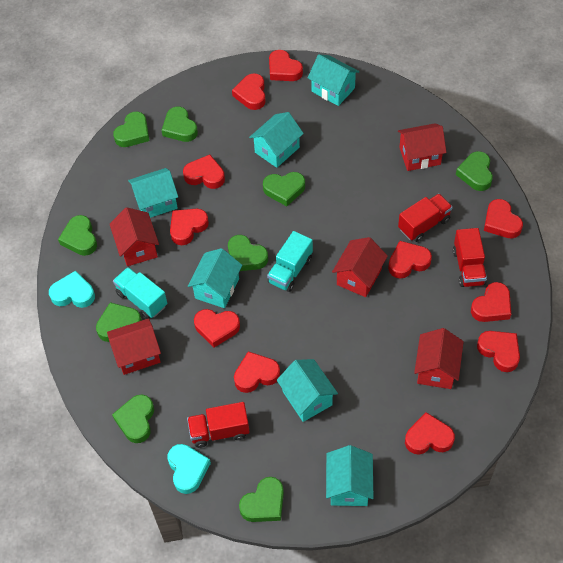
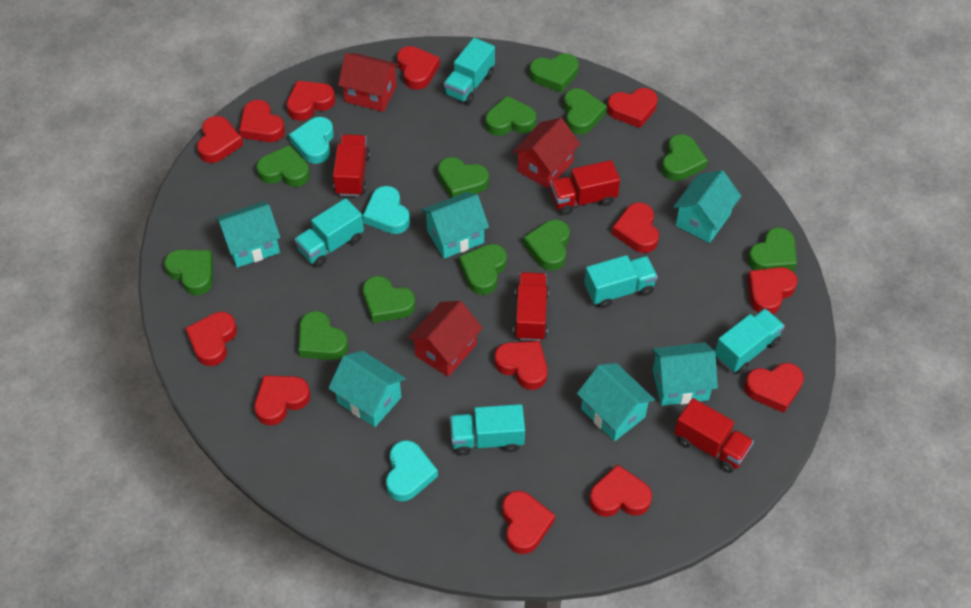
green heart: [58,215,97,256] [96,302,142,342] [112,395,154,443] [113,112,149,147] [161,107,198,142] [228,235,268,271] [239,477,284,522] [263,172,305,206] [456,151,493,191] = 9 -> [164,250,213,295] [256,145,310,187] [299,311,348,360] [363,276,415,323] [438,157,489,198] [459,244,507,295] [485,96,536,136] [523,220,570,270] [530,54,579,92] [563,88,607,134] [662,134,708,181] [748,227,797,271] = 12
red heart: [170,209,209,245] [183,155,225,189] [194,309,240,347] [232,73,266,110] [234,351,280,393] [269,50,303,81] [388,241,432,279] [405,412,455,454] [471,282,511,322] [477,331,520,372] [484,199,523,238] = 11 -> [185,312,237,366] [197,116,243,163] [239,100,285,142] [254,375,310,425] [286,81,335,121] [397,46,440,90] [494,341,547,390] [502,491,555,554] [589,464,652,517] [607,88,658,128] [612,202,659,253] [744,363,804,413] [747,267,797,314] = 13
red house: [107,318,161,375] [110,207,159,266] [332,237,388,297] [398,123,447,171] [414,328,464,389] = 5 -> [338,53,399,112] [408,301,483,377] [513,118,580,189] = 3
red truck: [187,402,250,448] [398,194,453,242] [453,228,487,287] = 3 -> [333,134,370,197] [513,272,549,341] [550,160,620,215] [674,398,754,473] = 4
turquoise heart: [49,271,95,308] [168,444,211,494] = 2 -> [289,117,334,164] [363,186,410,234] [386,440,438,501] = 3
turquoise truck: [113,267,167,319] [267,231,313,292] = 2 -> [294,198,364,267] [444,38,495,104] [450,404,525,456] [584,255,658,308] [715,308,785,374] = 5

